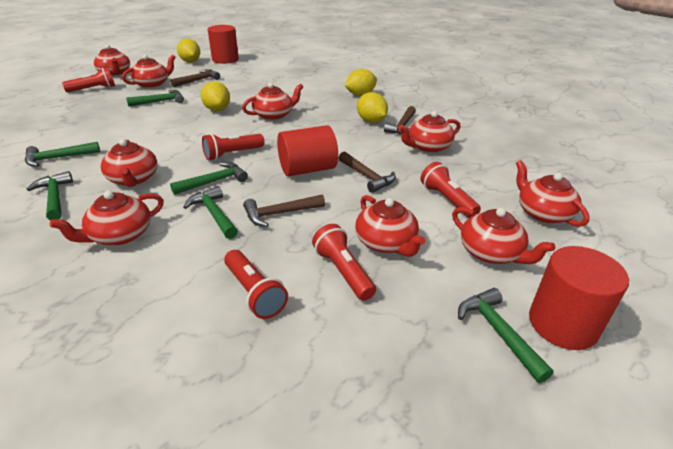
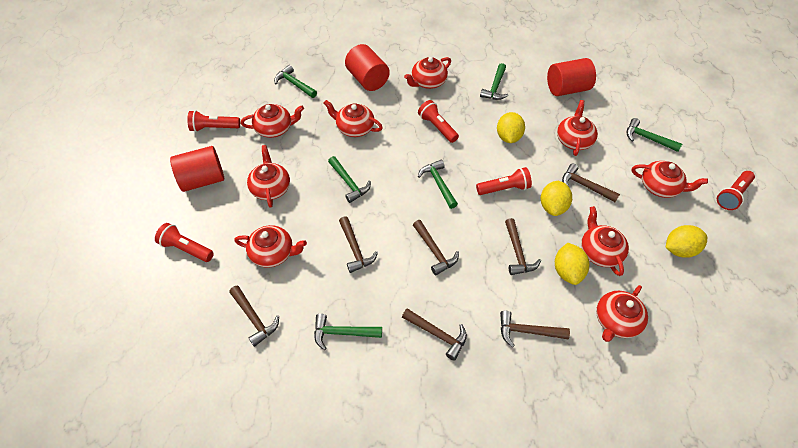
brown hammer: [171,69,220,87] [243,194,325,227] [339,152,396,193] [384,106,416,134] = 4 -> [229,286,279,347] [339,216,378,273] [402,308,467,361] [413,220,459,275] [500,311,570,347] [505,218,541,275] [562,163,620,202] = 7

